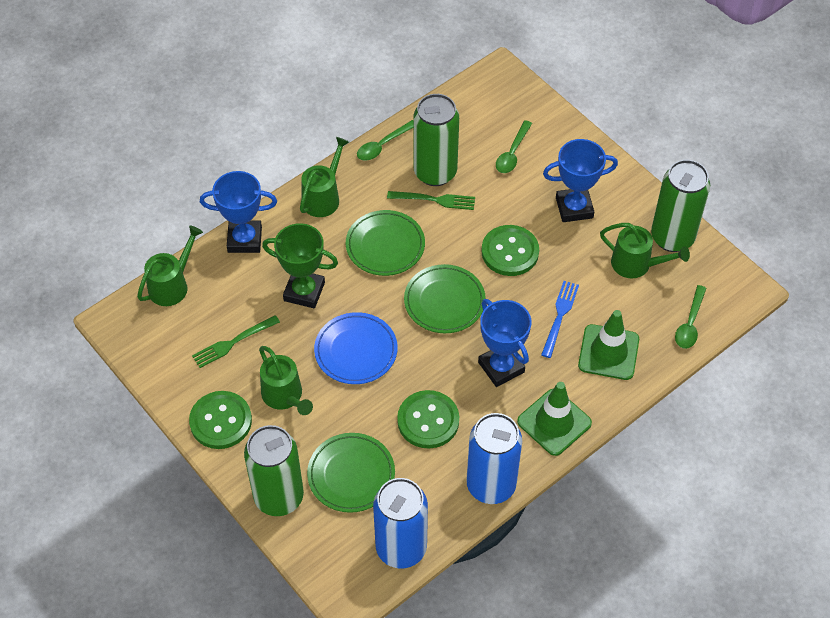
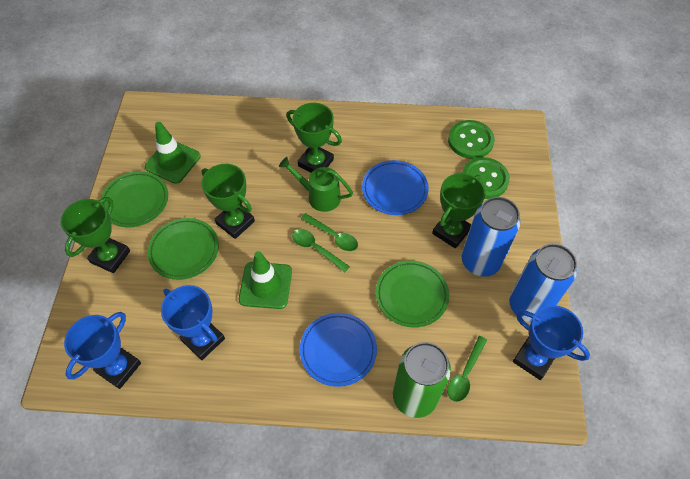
blue fork: [541,281,579,358] = 1 -> none = 0
blue plate: [314,312,398,384] = 1 -> [300,313,377,387] [362,160,429,215] = 2
green button: [189,391,252,449] [397,390,459,449] [481,225,539,276] = 3 -> [448,120,495,159] [462,157,510,199] = 2
green can: [244,425,304,516] [413,94,459,186] [651,160,710,252] = 3 -> [393,342,451,418] = 1
green fork: [192,315,280,368] [387,191,475,210] = 2 -> none = 0
green trophy: [262,223,338,308] = 1 -> [61,197,130,273] [201,164,255,239] [286,103,342,173] [432,173,485,248] = 4
green watering can: [137,225,203,306] [259,346,313,415] [300,137,349,217] [600,223,690,278] = 4 -> [279,157,353,212] = 1

